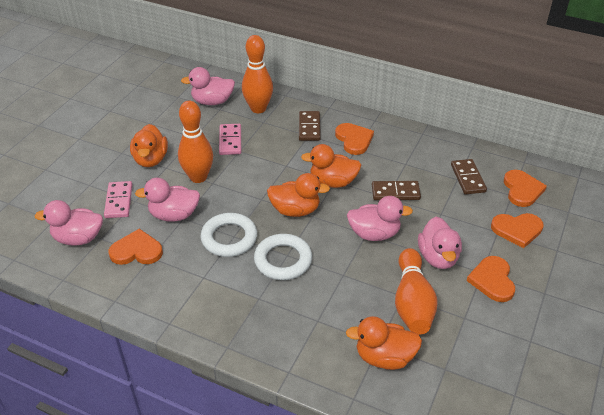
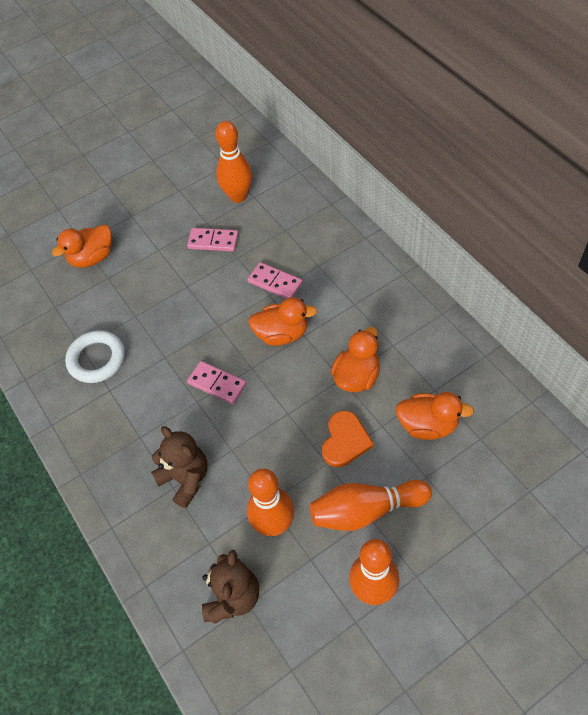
brown domino: [299,111,321,141] [372,181,421,200] [451,159,487,194] = 3 -> none = 0
brown teddy bear: none = 0 -> [151,426,207,508] [202,550,259,624] = 2
orange bowling pin: [178,101,213,183] [242,35,273,113] [395,248,438,335] = 3 -> [216,121,252,203] [247,468,294,536] [310,480,432,531] [349,539,400,605] = 4
orange heart: [109,229,163,265] [335,123,374,155] [466,256,515,302] [491,213,544,248] [504,170,547,207] = 5 -> [322,411,374,467] = 1
pink domino: [104,181,132,218] [219,124,241,155] = 2 -> [187,228,239,252] [187,361,246,404] [247,262,303,299] = 3
pink duck: [34,200,103,246] [135,178,200,222] [181,67,235,105] [347,196,413,241] [418,217,462,269] = 5 -> none = 0
white ring: [200,213,257,257] [254,234,312,280] = 2 -> [65,330,125,383] = 1

